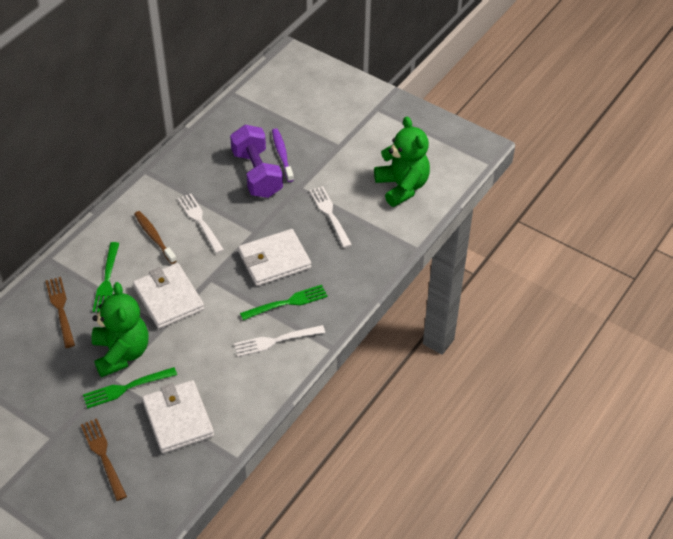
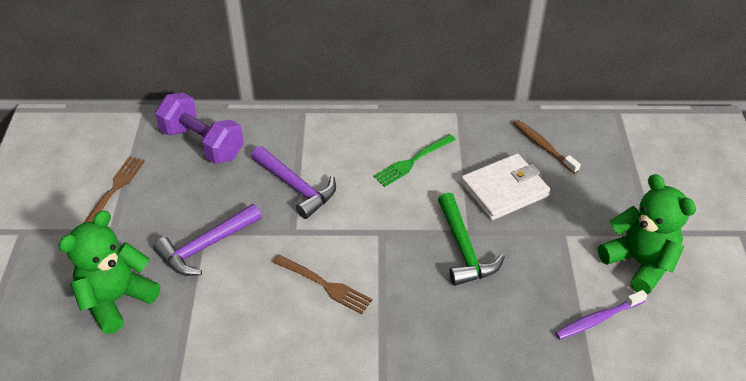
green fork: [83,367,177,409] [92,242,119,312] [240,285,328,320] = 3 -> [373,134,456,187] = 1
green hammer: none = 0 -> [438,193,505,286] = 1
purple hammer: none = 0 -> [153,204,262,276] [251,146,336,219] = 2
white fork: [178,194,224,254] [234,325,325,357] [309,186,352,248] = 3 -> none = 0
white wallet: [133,263,204,329] [142,380,214,453] [238,229,311,286] = 3 -> [461,153,550,220] = 1

